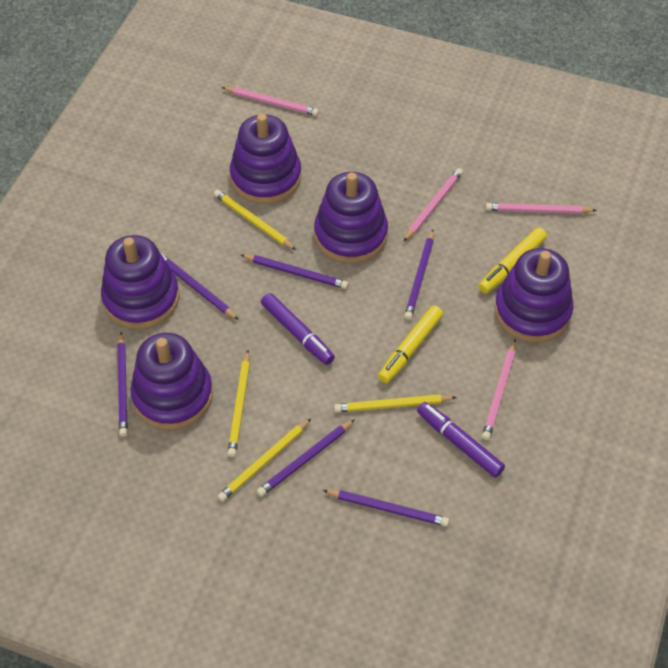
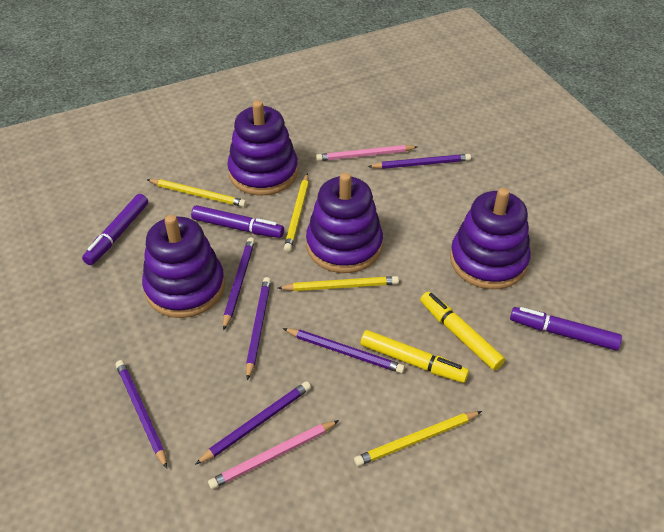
pink pencil: [222,87,319,116] [403,168,463,242] [482,340,516,440] [486,203,597,214] = 4 -> [208,420,339,489] [316,145,417,161] = 2
purple marker: [261,293,335,365] [417,402,505,478] = 2 -> [82,194,148,265] [191,205,284,238] [510,307,622,350] = 3
purple stacking toy: [101,235,179,329] [130,333,213,430] [230,114,302,204] [314,172,388,264] [494,248,573,342] = 5 -> [142,215,225,318] [227,100,298,196] [306,173,383,273] [450,188,531,289] = 4

